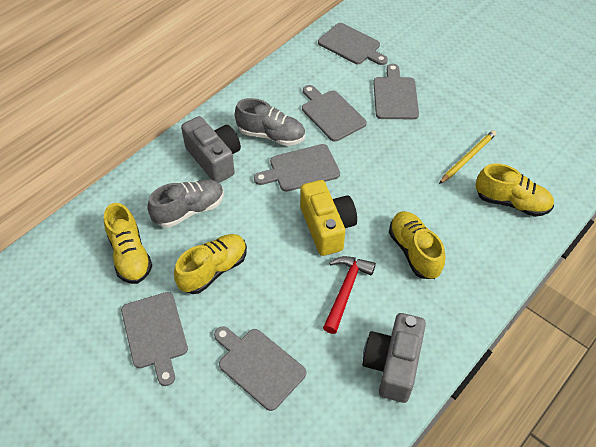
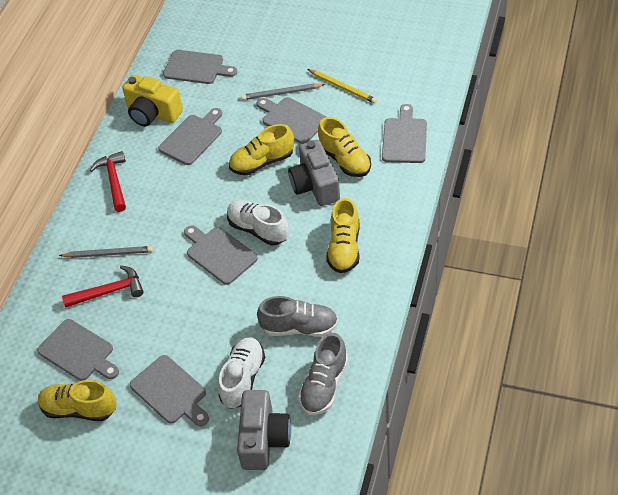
grey cutting board: [121,292,188,386] [214,326,306,411] [254,144,340,192] [302,85,367,142] [318,23,388,65] [373,64,419,119] = 6 -> [37,319,119,381] [130,355,209,426] [158,108,222,165] [163,50,237,84] [184,225,258,285] [257,97,326,144] [382,104,427,163] = 7
grey pencil: none = 0 -> [59,246,153,258] [241,83,325,100] = 2
red hammer: [323,256,376,334] = 1 -> [62,265,143,308] [89,151,126,212] = 2
white shoe: none = 0 -> [218,337,265,409] [227,200,289,246] = 2

